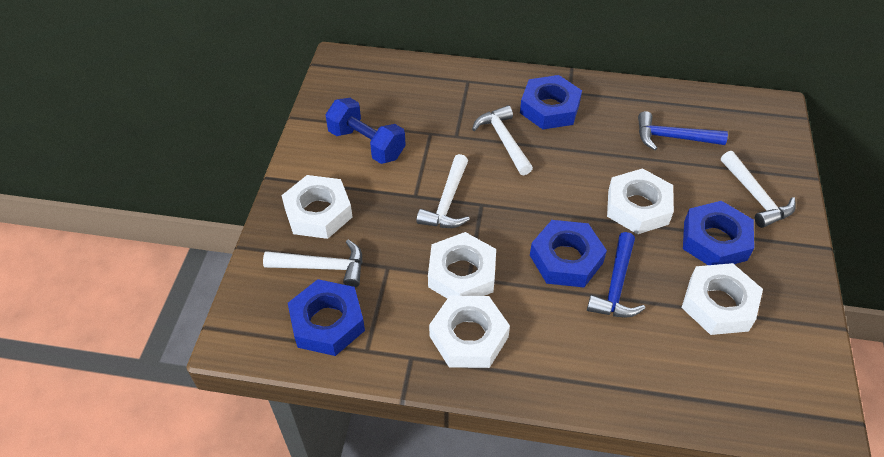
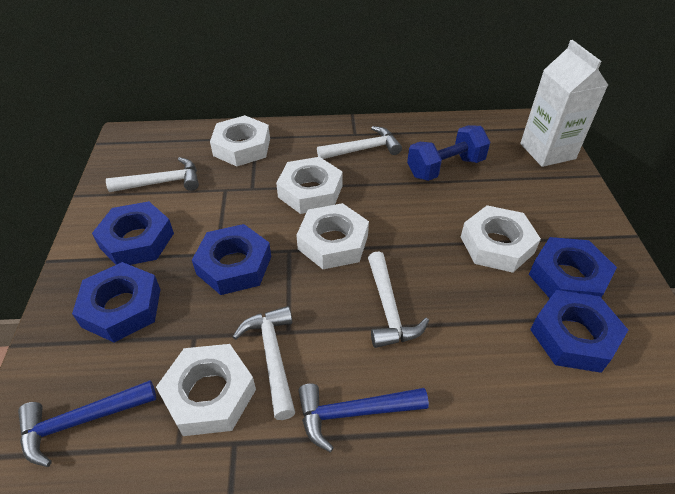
blue nut: [288,279,365,356] [520,75,582,129] [530,220,607,287] [683,201,754,265] = 4 -> [72,262,160,343] [92,201,174,265] [192,224,271,295] [529,237,617,298] [530,290,628,373] = 5
white carton: none = 0 -> [520,40,608,167] = 1

